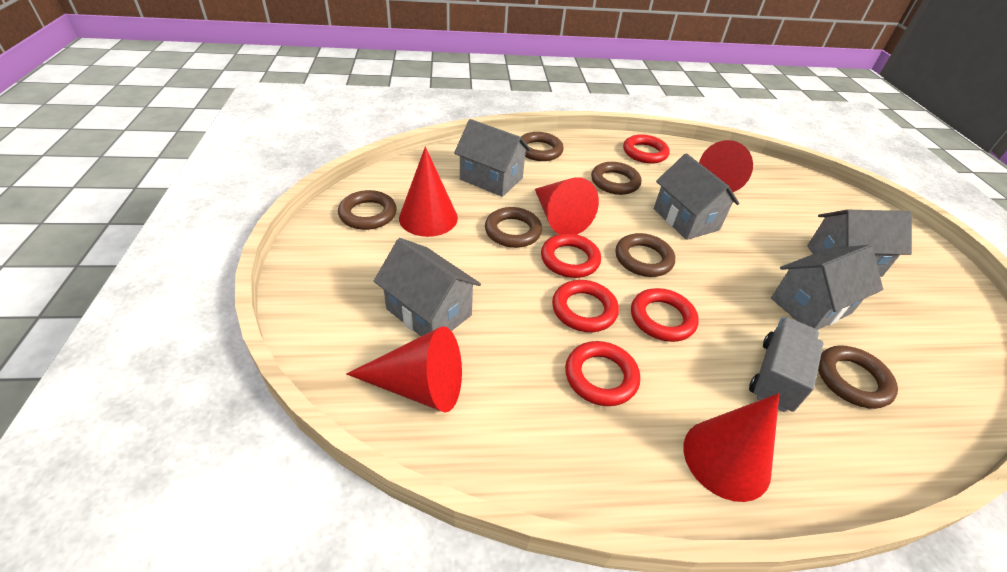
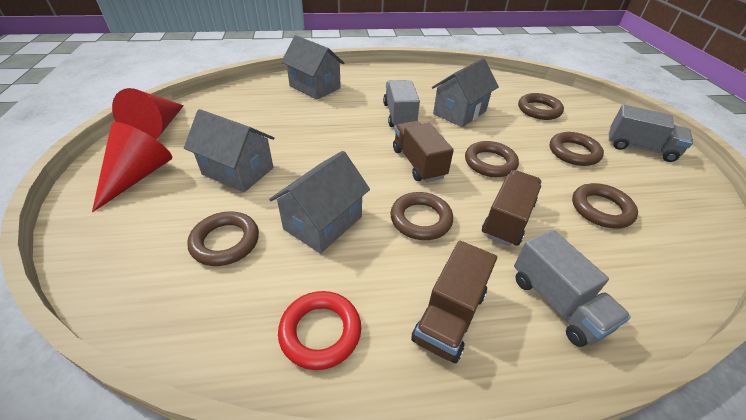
brown truck: none = 0 -> [393,121,454,182] [411,241,497,363] [482,170,542,246] = 3
grey house: [374,238,481,336] [454,119,531,197] [654,153,739,240] [771,245,883,330] [807,210,912,277] = 5 -> [184,109,274,192] [269,151,370,254] [281,35,345,99] [432,58,499,127] = 4
grey truck: [749,317,824,412] = 1 -> [383,80,420,127] [514,230,631,347] [609,105,693,162] = 3
red cone: [346,326,462,412] [399,147,458,237] [535,177,599,234] [683,393,779,502] [699,140,753,192] = 5 -> [92,122,172,212] [112,88,184,139] = 2
red ring: [541,233,601,278] [552,280,619,332] [565,341,640,406] [623,134,670,164] [631,288,699,342] = 5 -> [278,291,361,370] = 1

